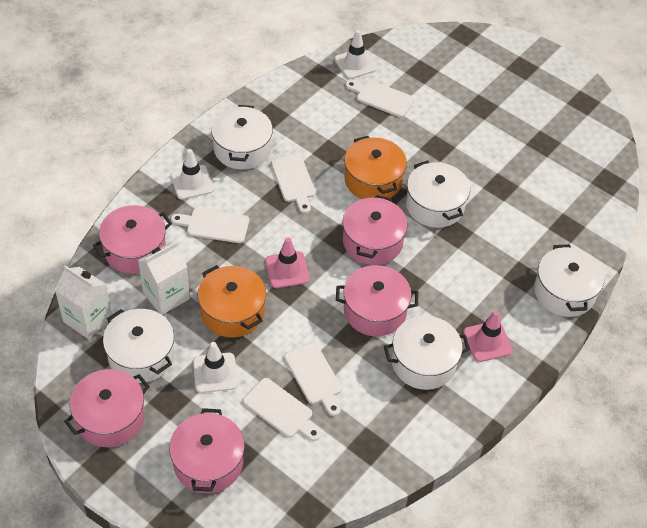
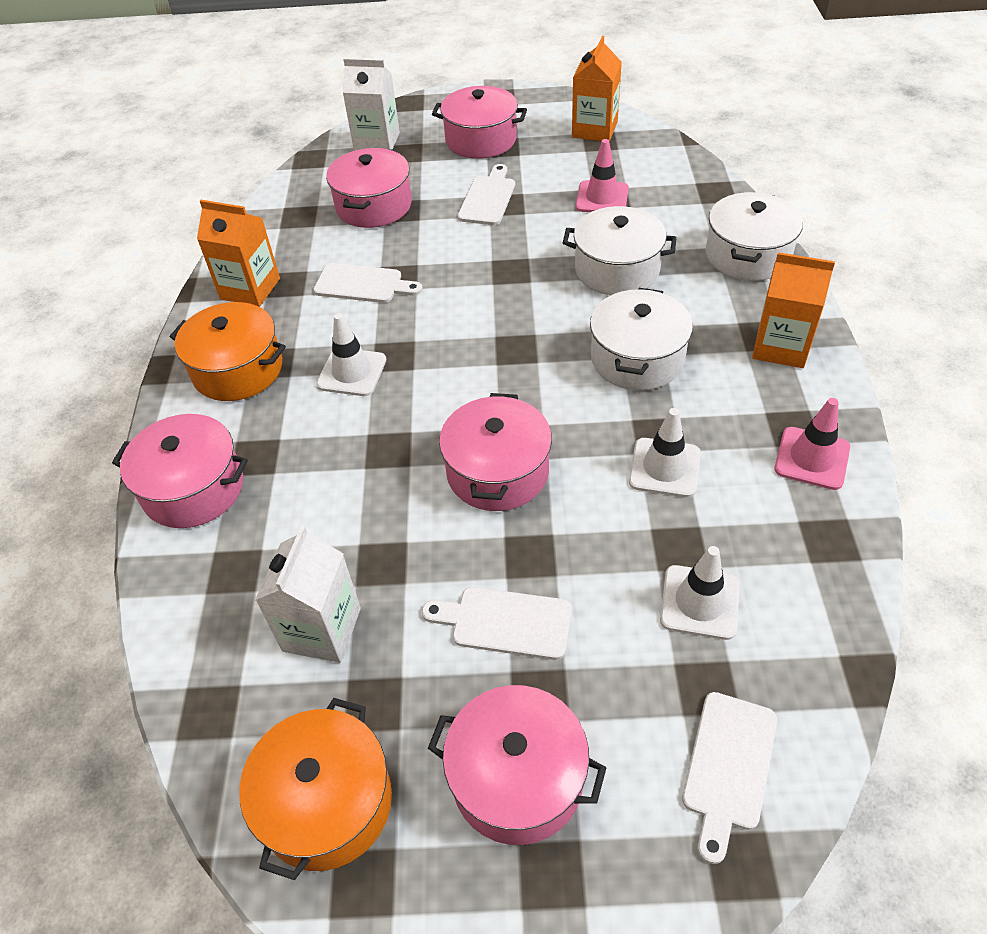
orange carton: none = 0 -> [197,200,280,307] [572,36,622,142] [752,252,835,368] = 3
white cutting board: [171,208,249,243] [243,378,321,441] [271,154,316,213] [284,343,342,416] [346,80,414,117] = 5 -> [313,263,423,303] [422,587,572,660] [458,164,515,225] [682,692,777,864] = 4
white pot: [103,309,174,383] [211,105,273,170] [384,316,470,390] [406,160,470,228] [534,244,605,317] = 5 -> [563,206,677,295] [590,288,693,390] [706,192,803,281] = 3

